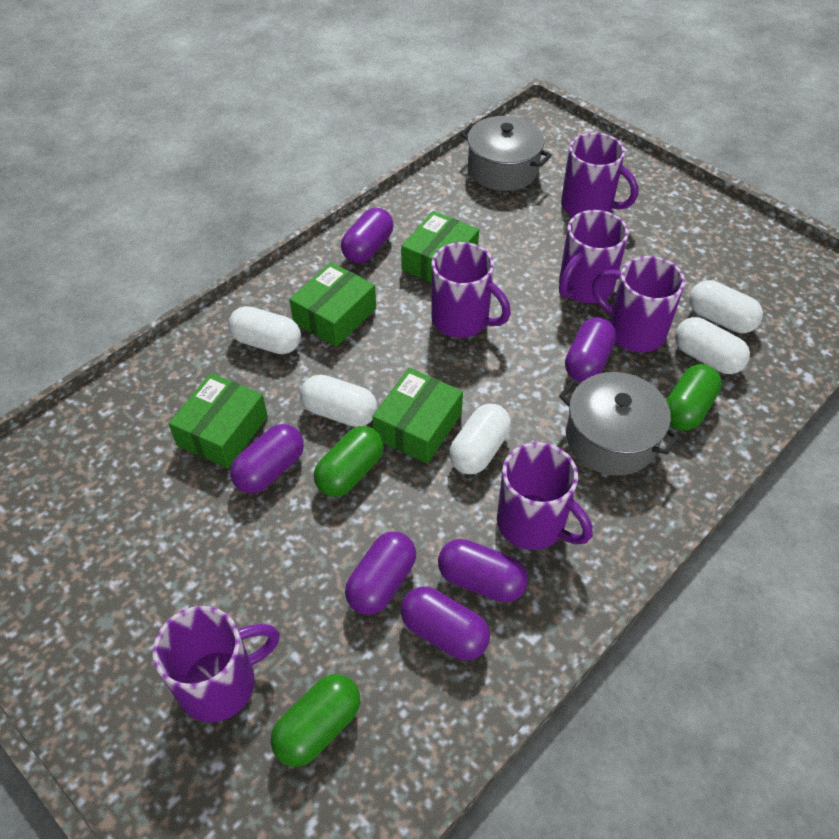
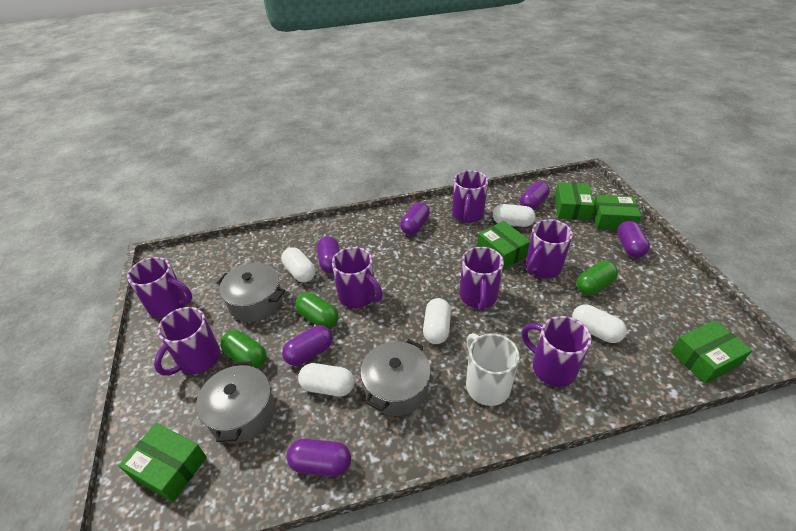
green box: [169,373,268,468] [289,262,376,347] [372,368,463,464] [401,211,479,282] = 4 -> [119,423,207,502] [477,221,530,270] [555,182,595,220] [593,195,641,230] [671,320,752,384] = 5
grey pot: [461,116,552,191] [559,372,680,476] = 2 -> [196,361,275,444] [217,263,285,322] [360,339,431,416] = 3
purple mug: [153,606,280,722] [431,242,511,338] [497,442,593,550] [559,210,629,303] [561,133,638,216] [592,256,685,352] = 6 -> [127,257,192,318] [154,307,220,376] [332,247,383,308] [452,170,488,223] [460,247,504,311] [522,316,591,387] [526,219,573,278] = 7
white mug: none = 0 -> [466,333,520,406] = 1

